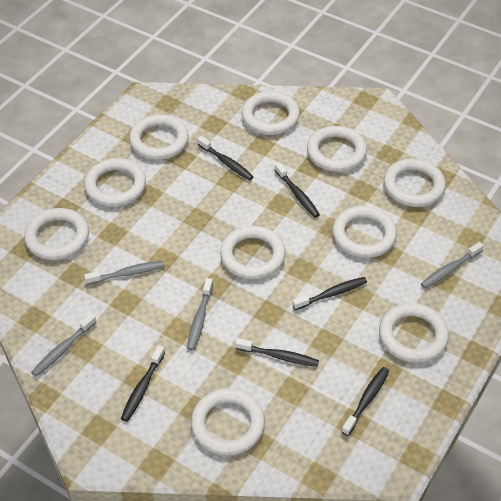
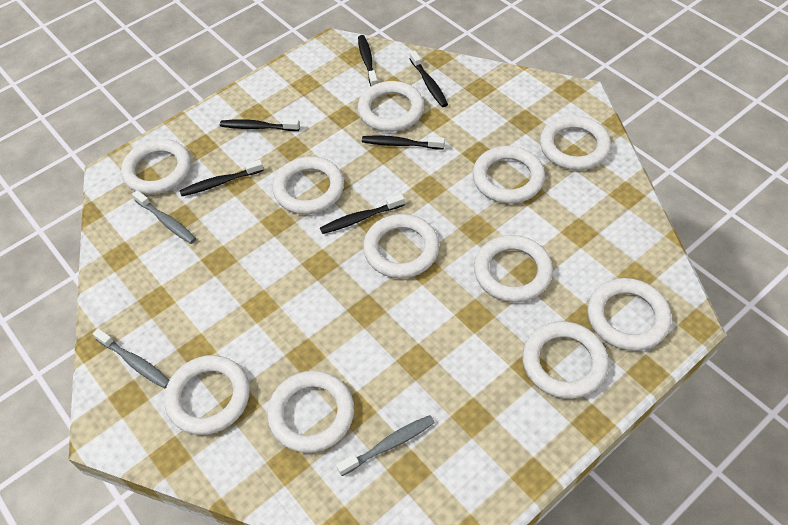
grey toothbrush: [31,313,96,377] [84,261,165,285] [187,278,213,350] [421,242,484,289] = 4 -> [93,328,169,388] [132,190,196,244] [336,415,435,476] = 3
white ring: [24,208,89,260] [84,158,146,207] [129,115,189,160] [191,388,265,456] [220,226,286,279] [242,91,300,135] [307,126,367,172] [332,206,397,258] [379,303,449,363] [384,159,446,207] = 10 -> [121,139,191,195] [164,355,250,435] [267,371,354,453] [273,157,344,214] [358,81,424,132] [363,214,439,278] [472,146,545,204] [474,235,553,302] [522,321,609,399] [540,115,611,170] [587,278,672,351] = 11

